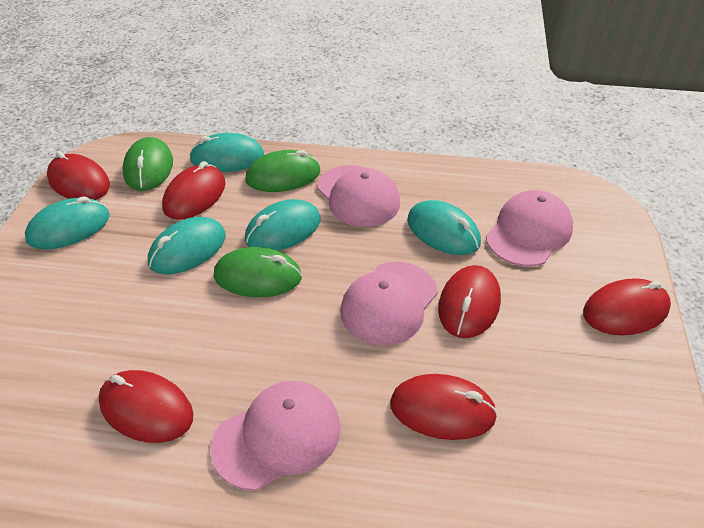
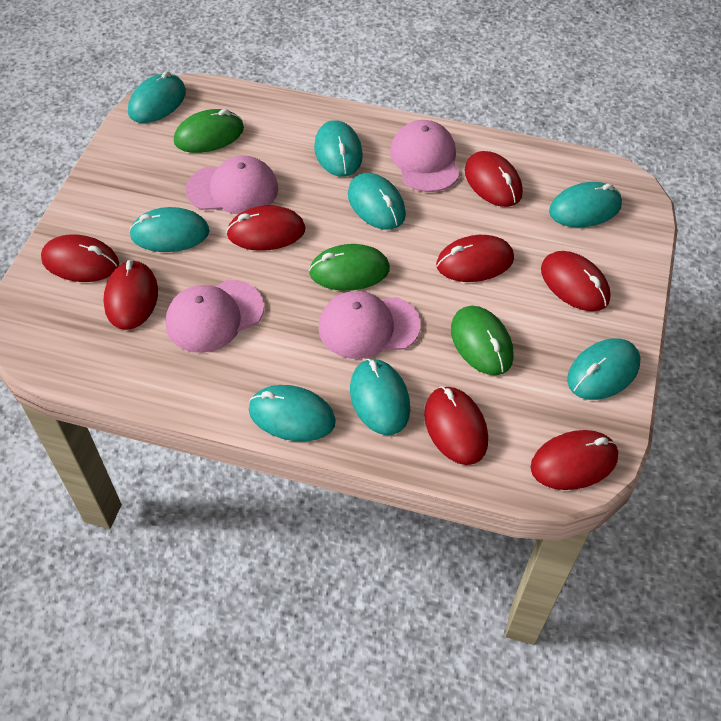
red mouse: [47,151,110,200] [98,370,194,443] [162,161,225,220] [390,374,498,440] [438,265,501,338] [583,278,671,335] = 6 -> [41,234,119,282] [103,260,158,330] [226,205,306,251] [424,386,488,465] [436,235,514,282] [465,151,523,207] [531,430,618,490] [541,251,611,311] = 8
turquoise mouse: [25,196,110,249] [148,217,226,274] [189,133,264,172] [245,199,321,251] [407,200,481,255] = 5 -> [128,71,186,123] [129,207,210,252] [249,385,336,442] [314,120,363,177] [348,173,406,230] [350,358,410,435] [549,182,622,227] [567,338,640,400] = 8

